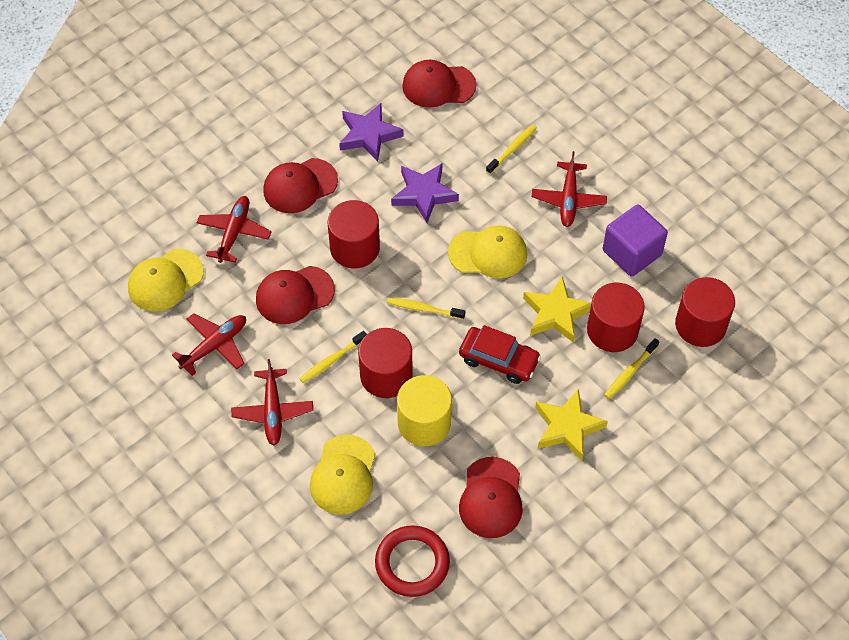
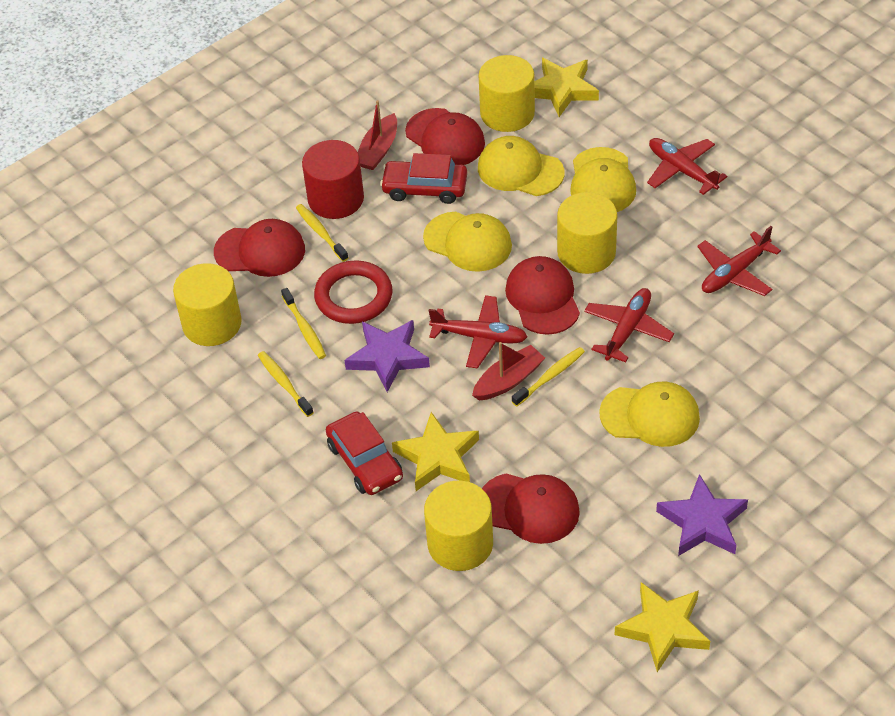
purple cube: [603,205,668,277] = 1 -> none = 0
red boat: none = 0 -> [358,100,397,170] [472,342,545,401] = 2
red car: [459,325,541,384] = 1 -> [326,411,403,495] [380,153,467,204] = 2
red cylinder: [328,200,380,268] [358,328,413,398] [587,283,645,352] [675,277,735,347] = 4 -> [302,140,364,219] = 1
yellow cap: [128,249,204,312] [310,435,375,515] [448,225,527,278] = 3 -> [423,211,512,272] [478,136,564,196] [570,147,636,212] [599,382,700,447] = 4
yellow cylinder: [397,375,452,446] = 1 -> [173,263,242,346] [424,481,493,571] [479,55,535,132] [557,192,617,274] = 4
yellow star: [523,276,591,343] [535,389,608,460] = 2 -> [392,412,479,491] [534,58,599,117] [615,582,710,672] = 3

